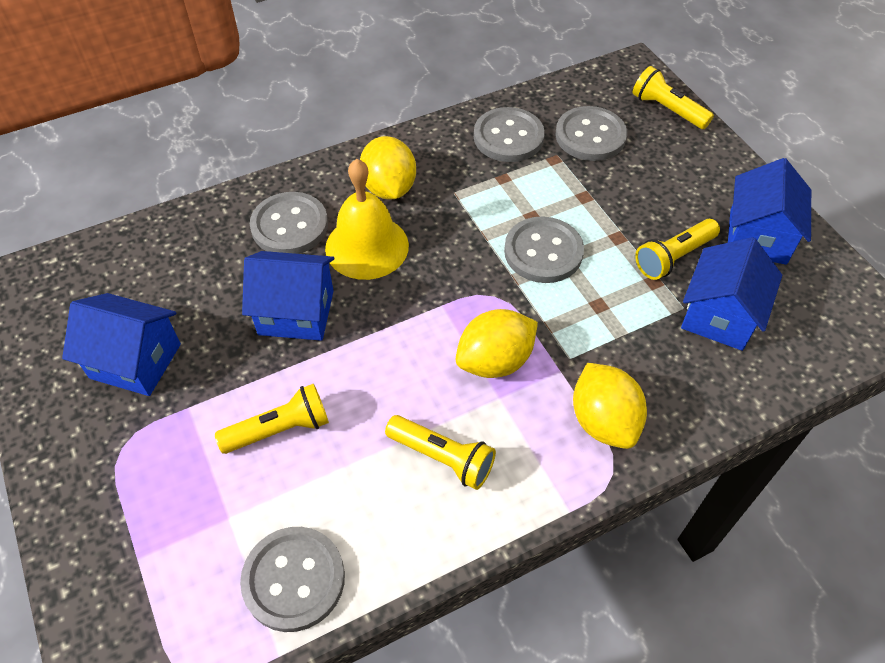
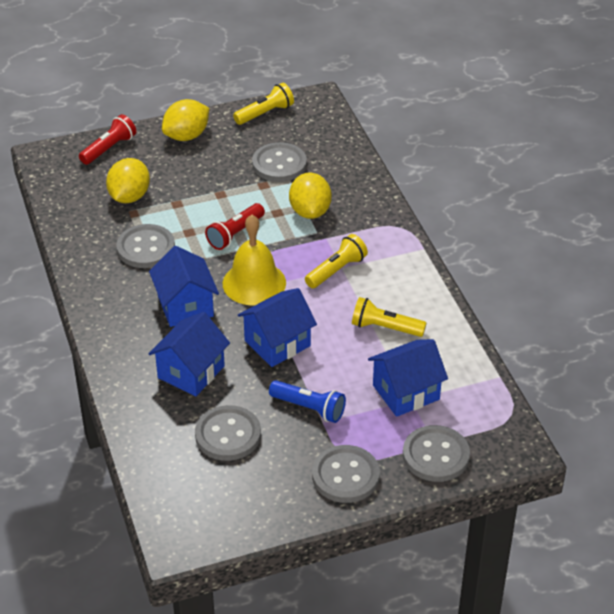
blue flashlight: none = 0 -> [269,380,346,423] = 1
red flashlight: none = 0 -> [79,114,136,165] [205,203,265,250] = 2
yellow flashlight: [215,384,329,454] [385,415,496,490] [632,66,714,129] [635,219,720,280] = 4 -> [233,83,294,125] [305,234,368,288] [352,297,426,337] = 3

